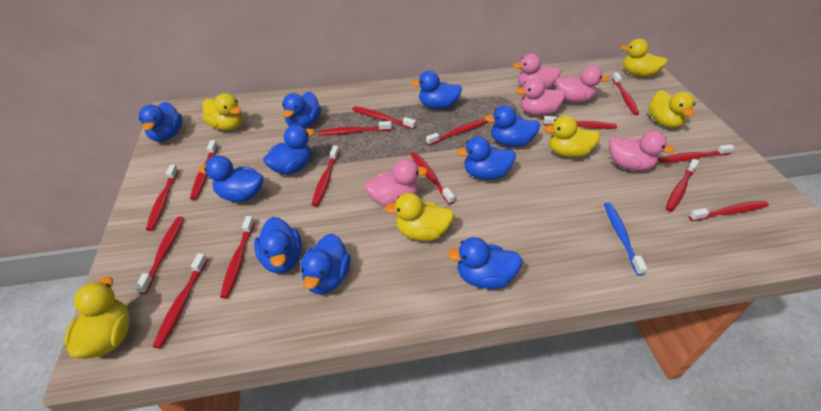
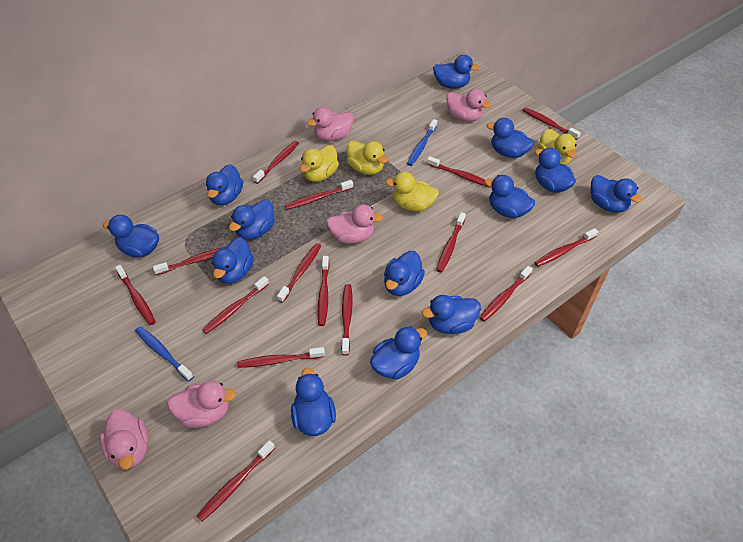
blue duck: [139,102,182,142] [198,155,263,202] [254,217,302,273] [263,125,315,175] [282,92,321,129] [301,233,351,294] [411,71,462,109] [447,237,522,289] [457,137,516,180] [484,105,540,147] = 10 -> [103,215,159,257] [206,164,243,205] [212,237,254,284] [229,200,275,240] [291,368,336,436] [370,326,427,380] [384,251,425,296] [422,295,481,334] [433,55,479,88] [484,175,535,218] [487,118,534,158] [535,148,576,193] [591,175,642,213] = 13
blue toothbrush: [604,203,647,276] = 1 -> [135,326,194,381] [407,119,437,166] = 2
yellow duck: [64,277,130,359] [203,93,243,131] [384,193,454,241] [544,115,600,157] [620,39,668,77] [648,90,695,128] = 6 -> [300,145,339,182] [347,141,388,175] [385,172,439,212] [537,129,577,165] = 4

